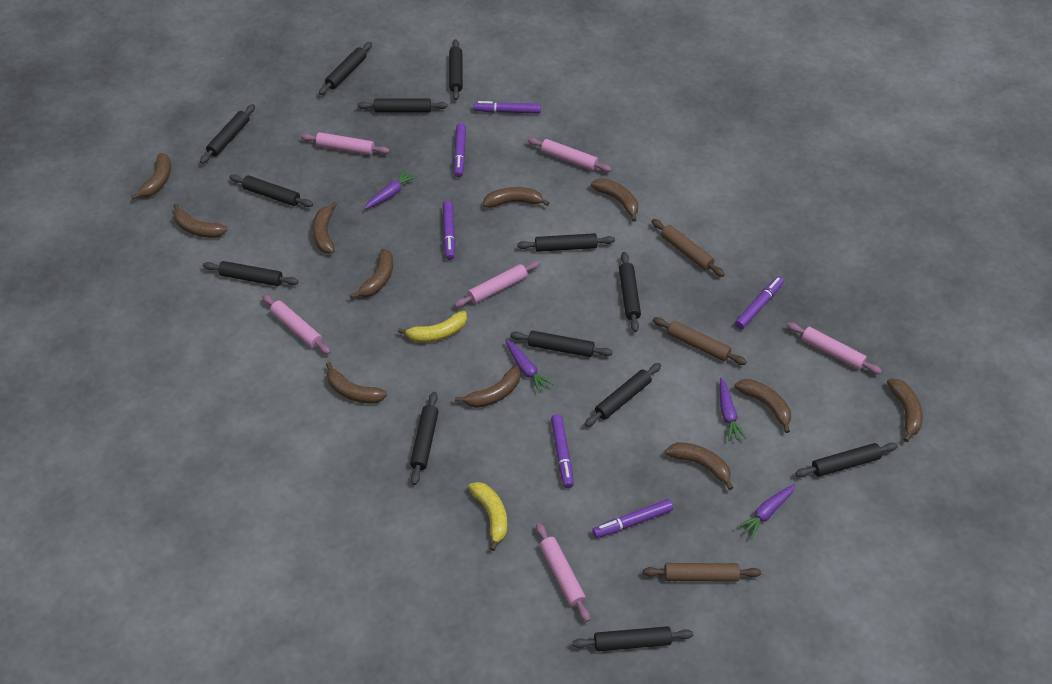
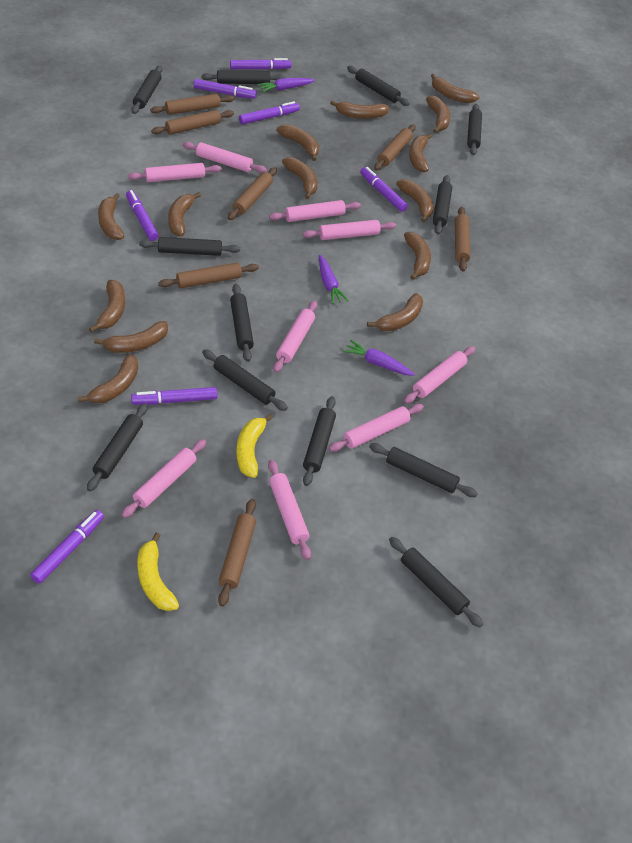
black rolling pin: [200,104,255,164] [203,261,299,286] [229,174,313,207] [319,42,372,95] [357,99,447,112] [410,392,439,485] [449,39,463,100] [510,331,613,357] [517,233,615,252] [572,626,693,651] [585,363,661,427] [619,252,641,332] [795,443,898,477] = 13 -> [87,403,148,491] [131,65,163,114] [139,237,240,256] [201,70,285,84] [202,349,288,411] [230,284,254,362] [303,396,336,486] [347,66,410,106] [369,443,478,497] [389,537,483,627] [433,175,452,235] [467,104,482,155] = 12
brown banana: [131,153,171,200] [173,203,228,238] [312,202,337,253] [326,362,387,403] [350,249,393,299] [455,366,520,408] [483,187,550,208] [591,178,638,222] [665,442,733,490] [735,379,791,433] [887,379,923,442] = 11 -> [78,354,138,403] [89,280,125,333] [94,321,168,353] [98,193,124,240] [168,192,201,236] [277,124,319,161] [282,157,318,199] [330,100,389,119] [367,293,423,331] [396,179,434,222] [404,232,431,280] [409,134,432,172] [426,95,450,133] [431,74,479,103] = 14
brown rolling pin: [643,563,761,582] [651,219,725,277] [653,317,747,365] = 3 -> [150,94,235,115] [151,110,234,135] [158,263,259,288] [218,499,256,607] [228,167,277,220] [374,124,416,171] [455,207,470,272] = 7
pink rolling pin: [262,295,331,355] [301,132,390,155] [454,261,540,307] [528,138,612,172] [536,523,590,622] [787,322,882,374] = 6 -> [121,439,206,518] [128,163,221,182] [183,142,267,173] [268,460,311,560] [269,200,361,222] [273,301,318,373] [303,220,396,240] [329,404,424,452] [404,346,475,404] = 9
purple carrot: [364,169,417,209] [505,339,554,393] [720,378,747,441] [737,484,796,539] = 4 -> [258,78,315,92] [319,255,349,304] [343,340,415,376] = 3
purple marker: [443,201,455,260] [454,123,466,178] [474,101,541,114] [551,414,574,488] [592,499,673,538] [735,277,784,329] = 6 -> [30,510,104,584] [126,190,159,241] [131,387,218,405] [194,79,257,99] [230,58,292,70] [239,101,300,124] [360,167,408,212] = 7

